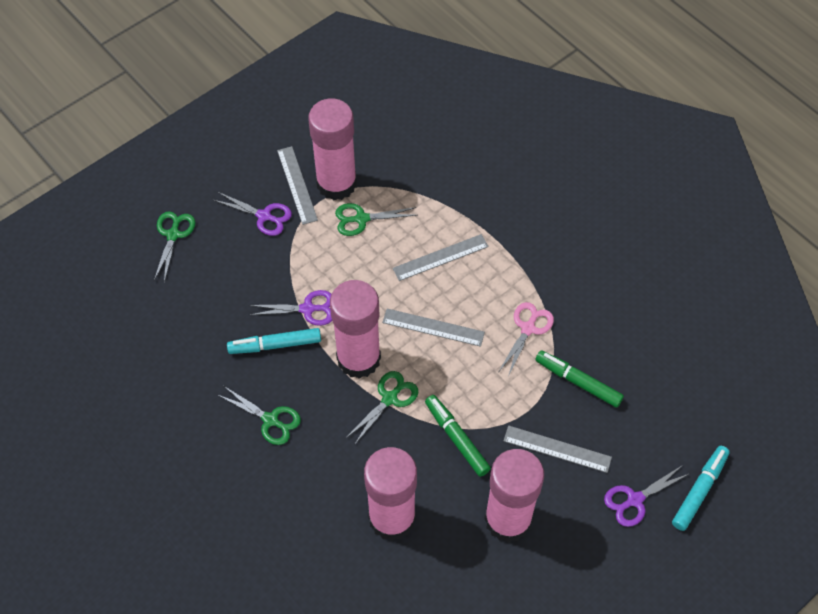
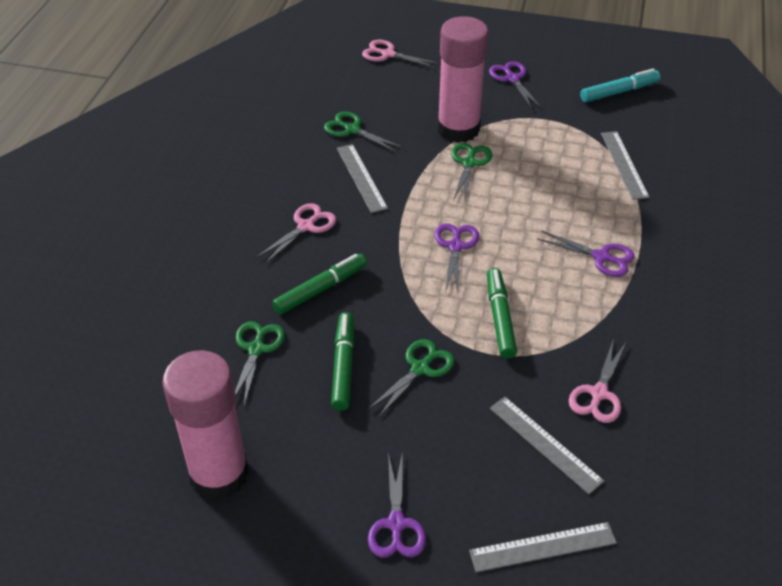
green marker: [425,395,491,477] [535,351,624,408] = 2 -> [272,254,367,315] [331,312,354,411] [487,268,517,359] = 3
pink glue stick: [308,98,357,200] [330,280,381,379] [364,447,417,541] [484,449,544,543] = 4 -> [162,350,249,500] [437,16,489,143] = 2
pink scissors: [499,302,554,377] = 1 -> [256,203,336,264] [362,40,440,68] [569,338,626,423] = 3
purple scissors: [213,192,292,236] [249,290,332,326] [604,465,689,527] = 3 -> [368,453,426,558] [434,223,479,294] [489,61,541,109] [537,231,635,277] = 4
turquoise marker: [227,328,321,354] [672,446,730,531] = 2 -> [580,68,661,102] = 1

